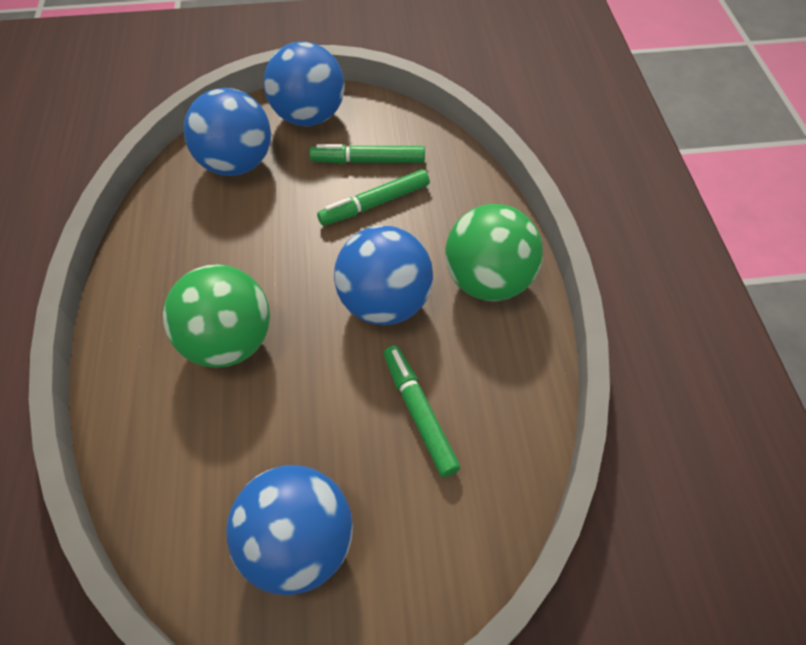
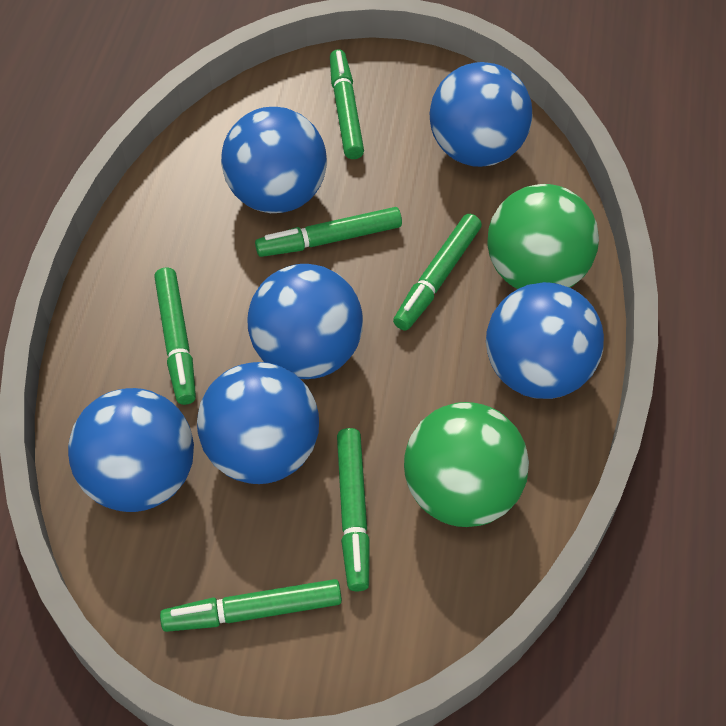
blue ball: [184,88,271,176] [226,465,353,595] [264,41,344,126] [334,226,433,325] = 4 -> [68,388,194,512] [197,362,319,484] [221,107,327,213] [247,264,363,379] [429,62,532,167] [486,282,604,399] = 6
green marker: [309,144,425,164] [317,169,430,226] [383,345,460,477] = 3 -> [154,267,196,405] [160,579,342,632] [255,207,402,257] [330,49,364,159] [337,428,370,591] [393,214,482,331] = 6

